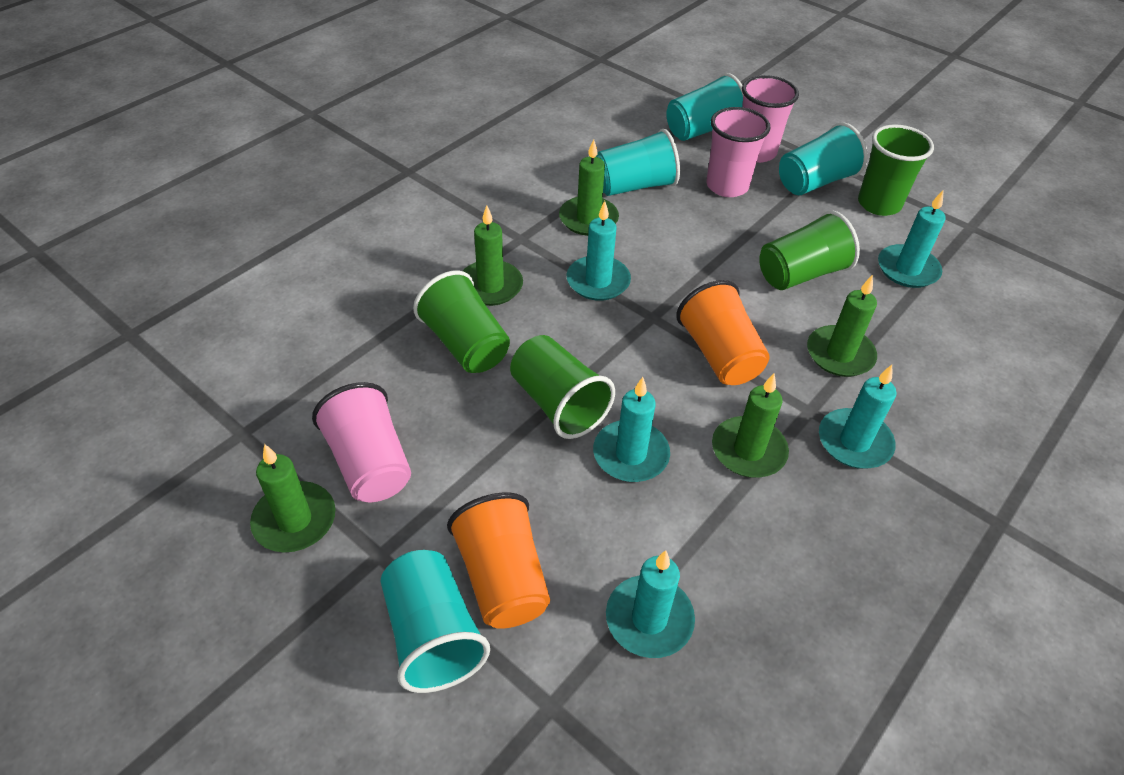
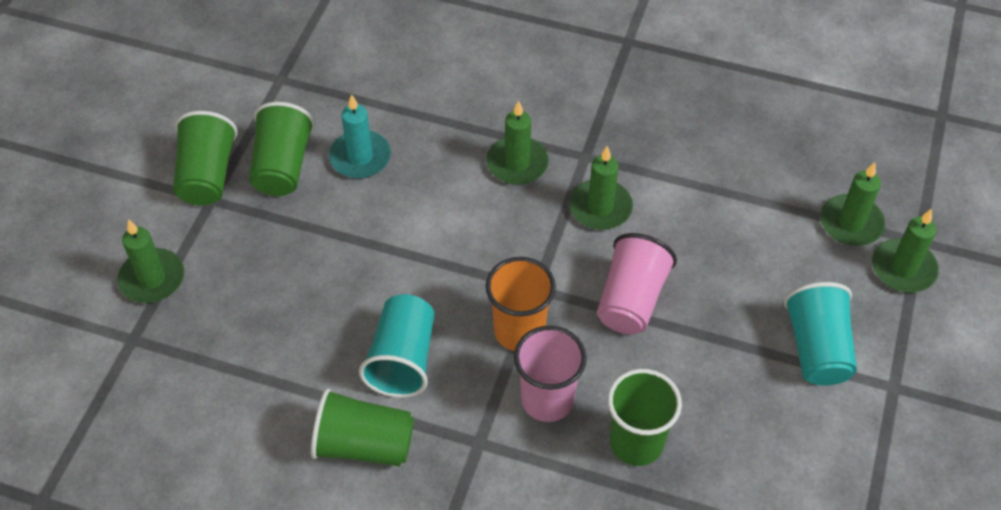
orange cup: [447,492,550,629] [676,280,770,385] = 2 -> [486,257,556,351] = 1
pink cup: [312,382,411,502] [706,107,770,197] [742,75,799,163] = 3 -> [514,326,587,422] [597,233,677,334] = 2
turquoise candle: [566,201,631,301] [593,377,670,482] [606,550,695,658] [819,365,897,469] [878,191,946,288] = 5 -> [329,94,391,179] = 1
turquoise cup: [381,550,490,693] [596,129,680,196] [666,73,743,141] [779,122,868,195] = 4 -> [359,294,435,398] [784,282,857,385] = 2

